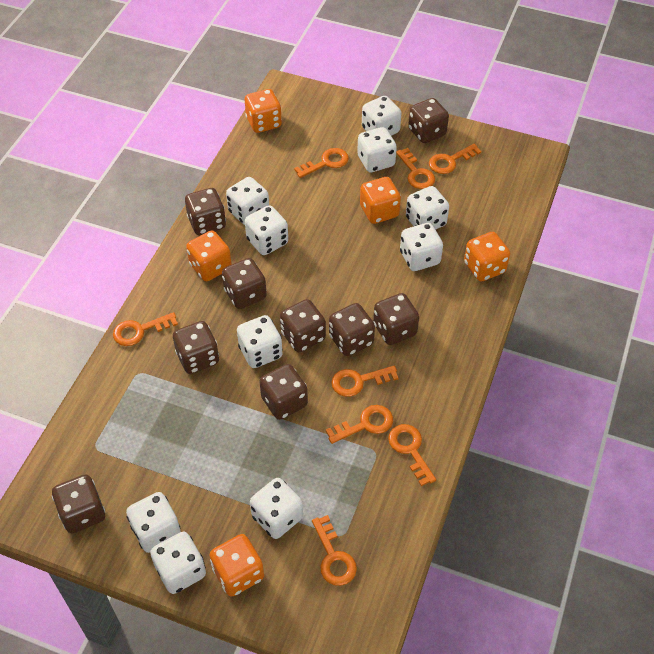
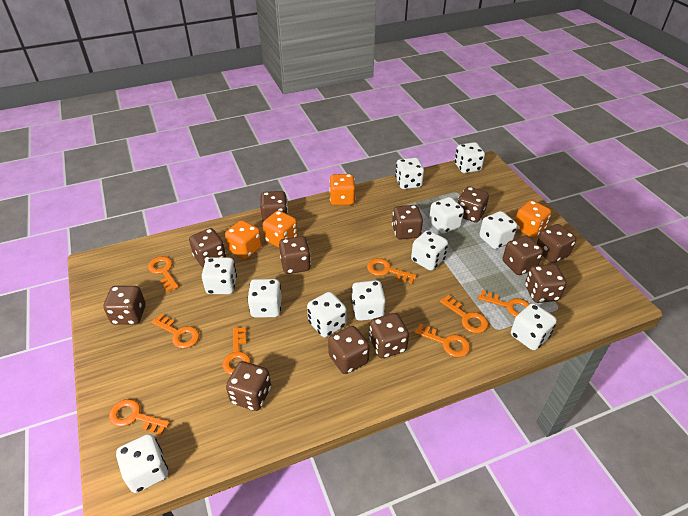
brown dice: [52,474,105,533] [173,321,219,374] [185,188,226,235] [222,258,267,309] [259,364,308,420] [280,299,326,352] [329,303,375,356] [373,293,419,345] [408,98,449,143] = 9 -> [103,286,146,325] [189,228,226,268] [226,361,271,411] [260,191,288,222] [279,236,311,274] [328,326,370,374] [369,313,409,358] [392,205,423,240] [458,187,489,223] [503,236,543,275] [525,264,567,303] [537,224,576,263] = 12
orange dice: [186,231,232,281] [210,534,264,596] [245,89,282,133] [360,177,401,224] [464,232,510,281] = 5 -> [225,220,262,259] [263,211,298,248] [329,174,356,205] [515,200,551,238] = 4
white dice: [126,492,181,553] [150,532,206,594] [226,177,269,225] [237,315,283,368] [245,205,288,255] [250,478,303,539] [357,127,397,172] [362,96,402,136] [400,223,443,271] [406,186,449,230] = 10 -> [116,434,168,493] [202,257,237,294] [247,279,282,317] [307,292,347,337] [351,280,386,321] [395,158,424,189] [411,230,448,271] [429,197,464,234] [455,142,485,173] [479,211,517,249] [511,303,557,350] = 11

